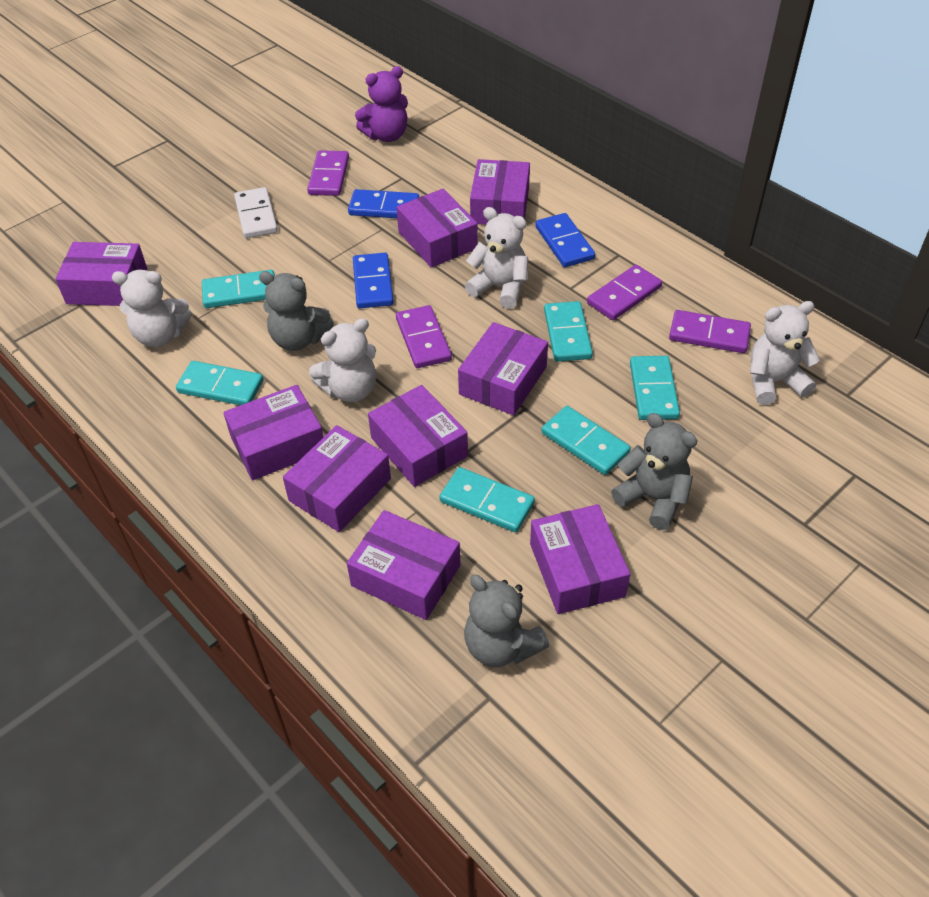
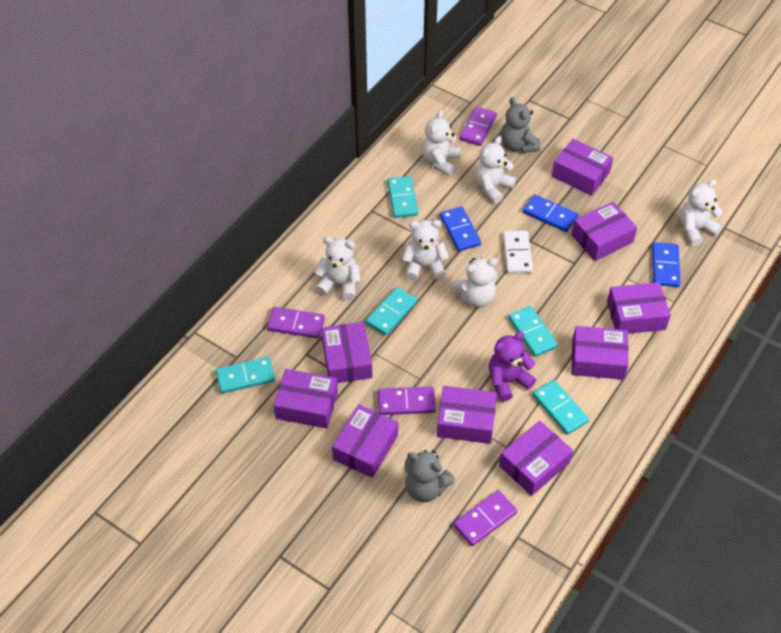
grey teddy bear: [259,271,334,351] [464,575,549,667] [611,413,697,530] = 3 -> [405,450,455,502] [501,97,541,153] = 2
turquoise domino: [176,361,263,405] [202,270,275,308] [439,467,535,532] [541,406,631,475] [544,301,593,362] [630,356,680,420] = 6 -> [216,357,275,394] [366,287,417,336] [387,176,418,218] [508,306,558,357] [533,380,589,435] = 5
white teddy bear: [112,270,192,347] [309,318,376,402] [465,207,528,309] [750,301,820,405] = 4 -> [314,236,361,300] [402,220,449,281] [422,110,460,176] [451,258,498,307] [475,136,516,204] [680,179,723,246] = 6

